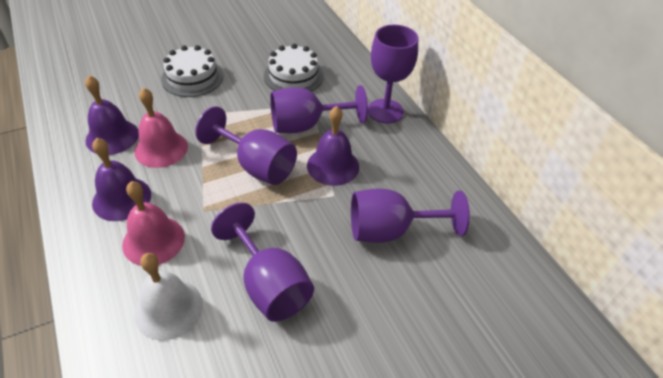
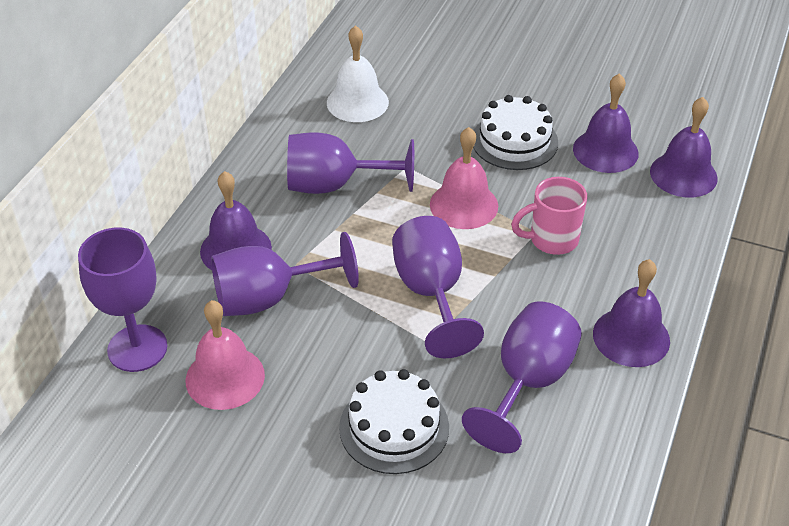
pink mug: none = 0 -> [511,177,587,255] = 1
purple bell: [85,75,139,155] [92,138,151,221] [307,106,359,186] = 3 -> [200,171,272,270] [573,73,639,173] [593,259,670,367] [650,97,718,198] = 4

